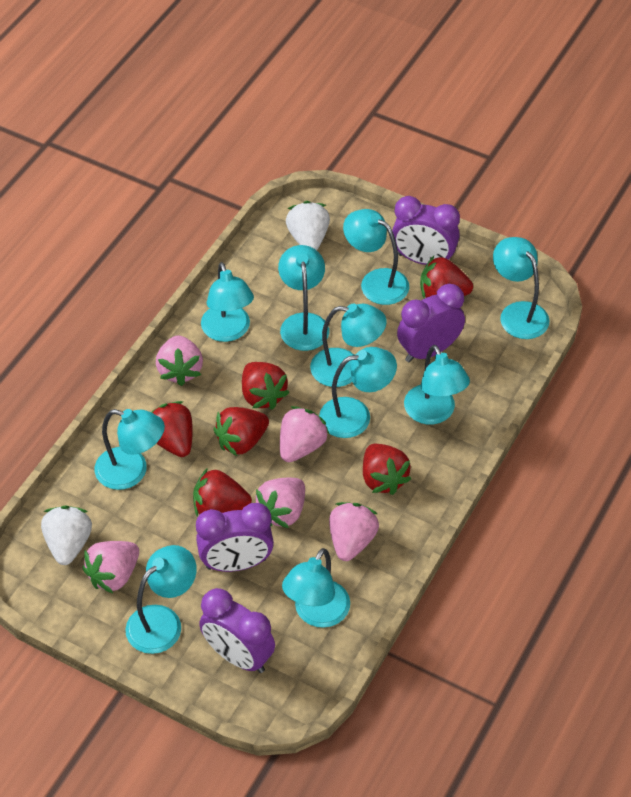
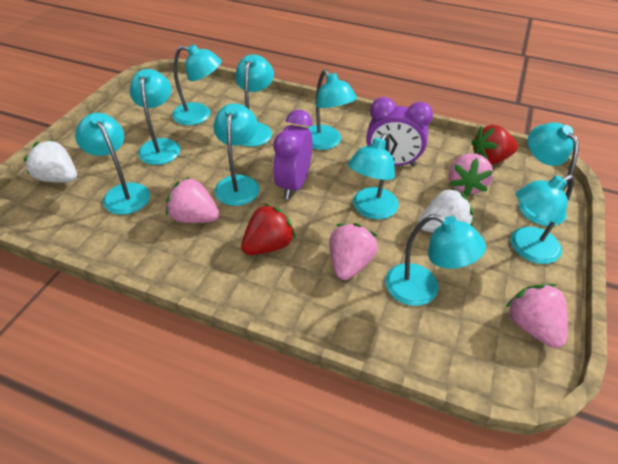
pink strawberry: [82,541,139,593] [156,336,203,386] [256,478,305,528] [280,406,329,462] [329,502,379,561] = 5 -> [166,177,219,223] [329,223,378,280] [449,153,493,197] [505,284,568,348] = 4
purple clock: [196,503,274,572] [199,588,275,673] [392,196,460,265] [397,284,465,362] = 4 -> [273,110,313,199] [366,97,433,167] = 2
red strawberry: [151,401,193,457] [193,468,252,517] [213,407,269,456] [242,362,290,410] [363,444,411,495] [420,256,473,298] = 6 -> [241,203,296,255] [471,125,518,165] = 2

